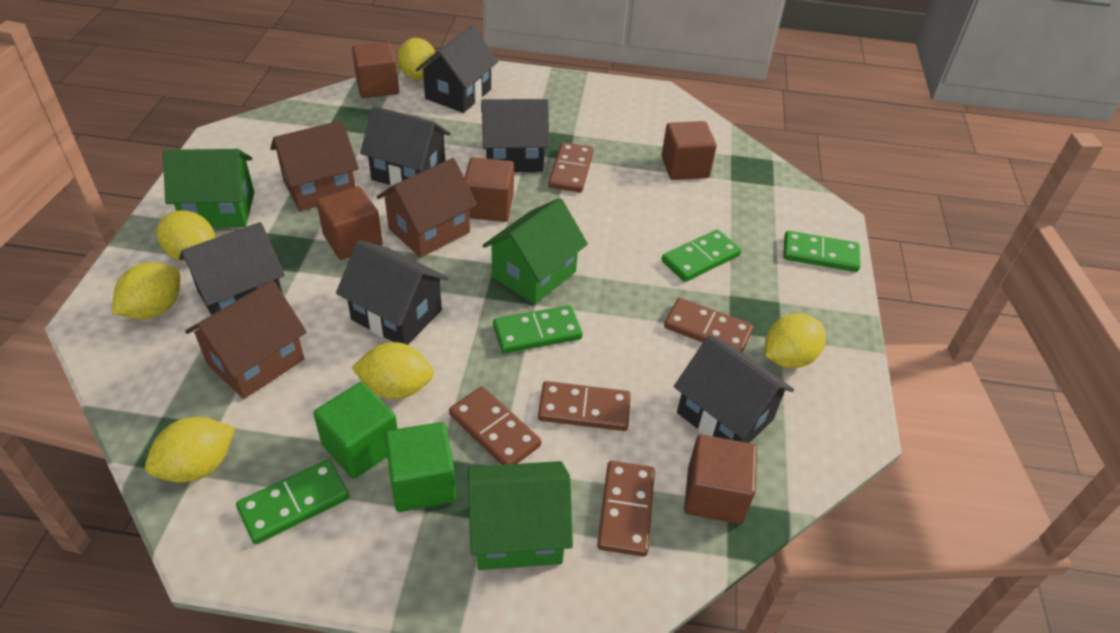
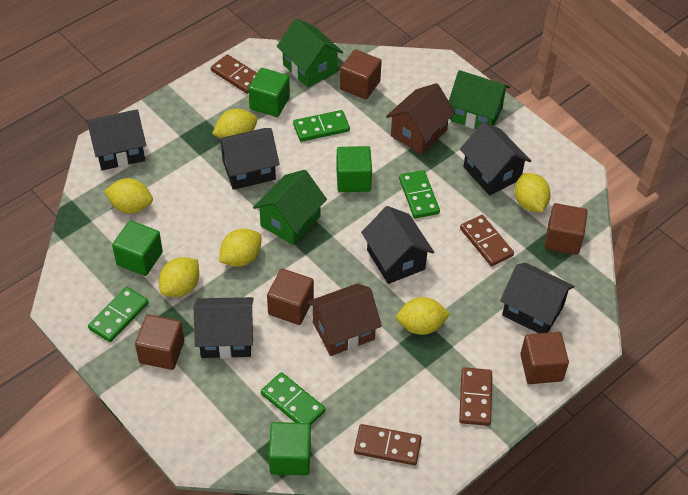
brown domino: [449,386,541,465] [538,381,631,431] [548,142,594,193] [597,461,655,557] [664,298,753,353] = 5 -> [211,54,257,94] [354,424,422,465] [459,367,492,426] [460,215,514,266] = 4
brown house: [185,280,307,399] [270,120,359,211] [377,158,477,258] = 3 -> [307,283,382,356] [386,83,455,154] = 2
green cube: [313,382,398,479] [385,422,456,512] = 2 -> [112,220,163,276] [248,68,290,117] [269,422,311,476] [336,146,372,192] = 4

